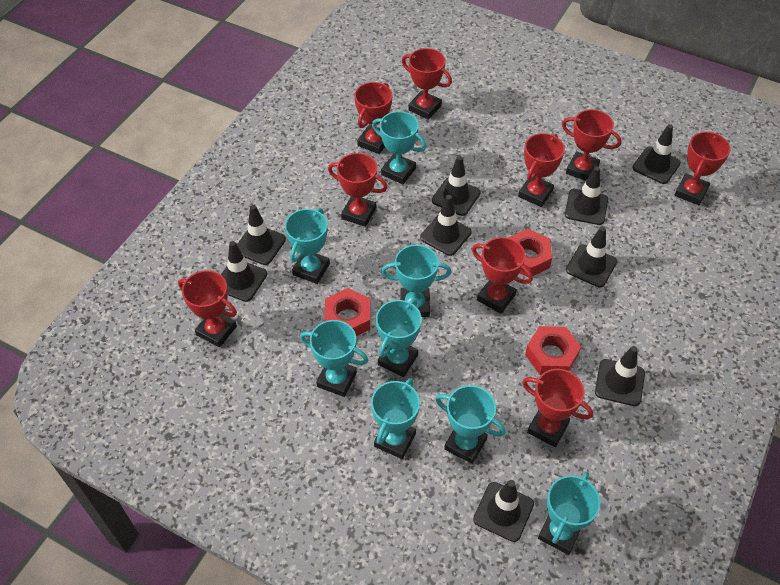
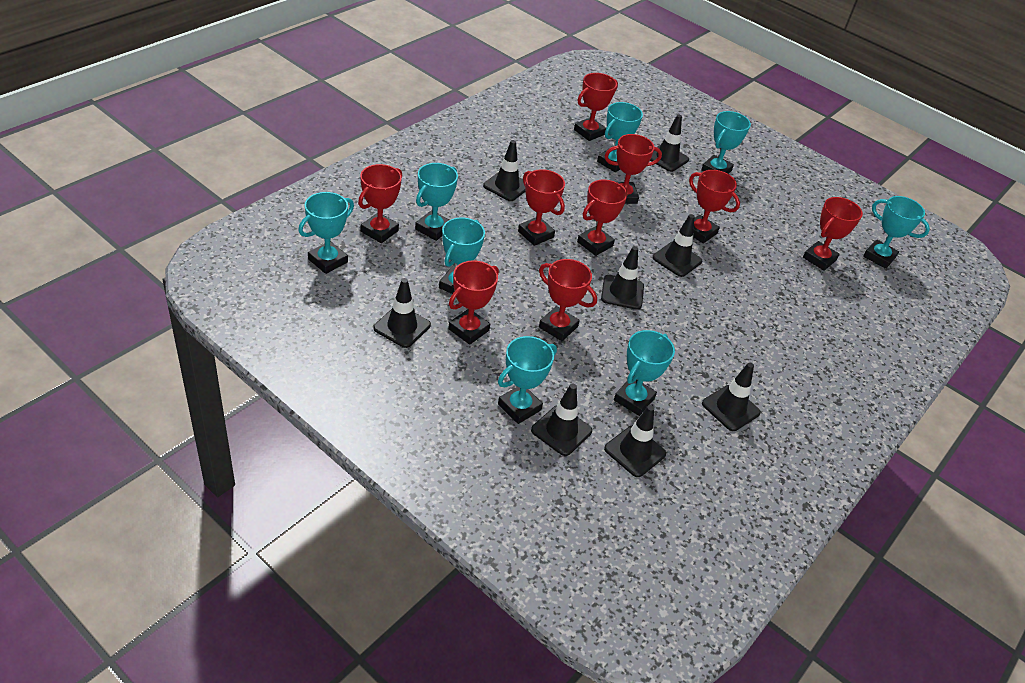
black traffic cone: [221,241,267,302] [237,205,286,265] [420,195,472,256] [432,156,481,216] [473,480,534,542] [565,166,608,225] [566,226,617,287] [595,346,645,406] [632,124,681,184] = 9 -> [373,278,431,348] [483,140,525,201] [531,384,592,456] [601,246,644,310] [604,405,666,477] [650,114,689,172] [653,214,702,277] [702,362,761,431] = 8
red nut: [324,288,370,336] [508,229,552,277] [525,326,581,375] = 3 -> none = 0

